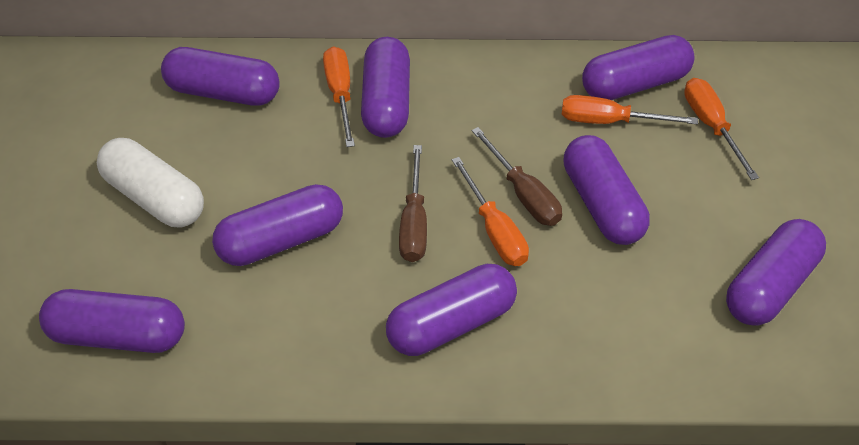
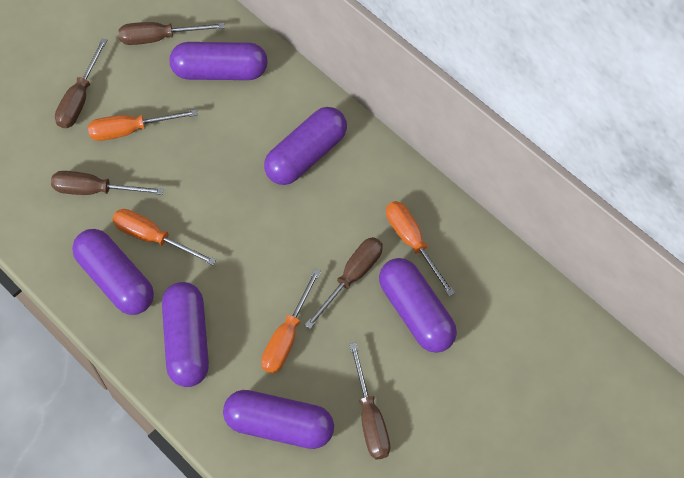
brown screwdriver: [399,145,427,262] [472,127,562,226] = 2 -> [51,171,163,195] [55,38,108,128] [119,22,224,45] [305,237,383,329] [349,342,390,460] = 5
purple capsule: [39,289,185,353] [161,47,280,106] [212,184,343,266] [361,37,410,138] [386,264,517,356] [563,135,650,245] [582,35,695,100] [726,219,826,326] = 8 -> [72,229,154,315] [162,282,209,387] [170,42,268,80] [223,390,334,449] [264,107,347,185] [379,258,457,353] = 6
white capsule: [97,138,204,227] = 1 -> none = 0

